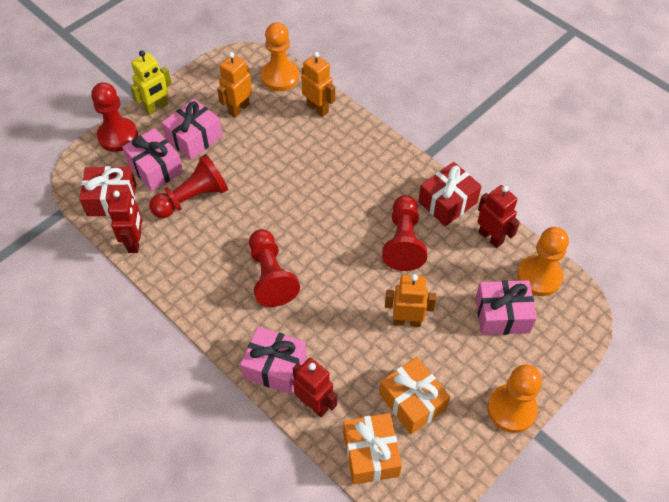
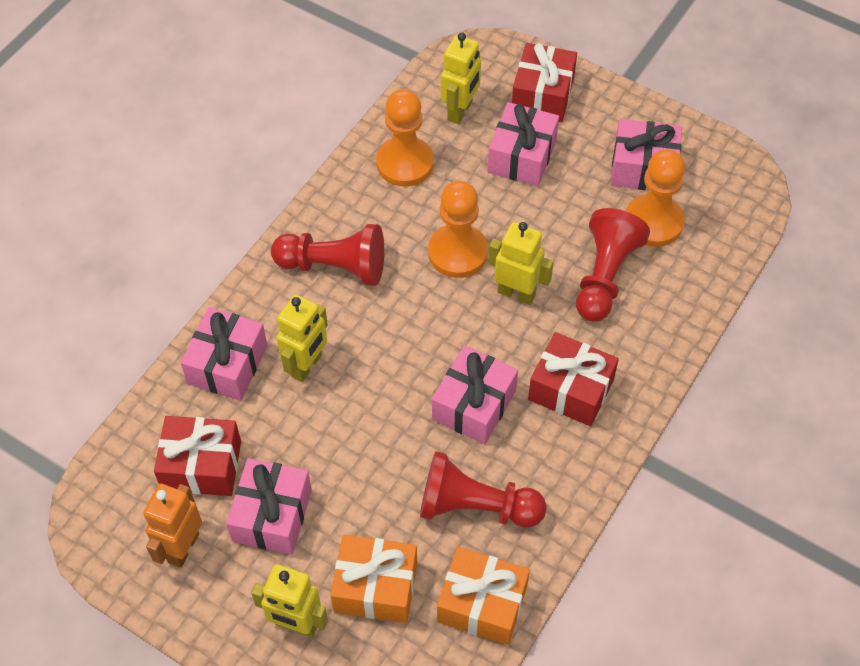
orange robot: [217,52,252,118] [301,52,335,117] [385,274,437,327] = 3 -> [143,484,202,568] = 1
pink gift: [122,128,184,191] [162,99,223,160] [240,326,307,394] [476,280,537,335] = 4 -> [181,307,268,401] [226,458,312,555] [432,345,518,444] [487,102,559,186] [611,119,682,190] = 5
red gift: [79,166,136,216] [418,162,482,226] = 2 -> [154,416,241,496] [512,43,577,122] [528,332,619,426] = 3
red pawn: [91,82,138,152] [150,154,228,218] [249,229,300,307] [382,195,427,271] = 4 -> [271,224,384,286] [420,451,547,528] [576,208,650,322] = 3
red robot: [108,191,142,253] [293,358,337,417] [477,185,520,248] = 3 -> none = 0
yellow robot: [130,51,172,115] = 1 -> [251,564,328,637] [276,294,328,382] [441,32,481,124] [488,222,554,305] = 4

